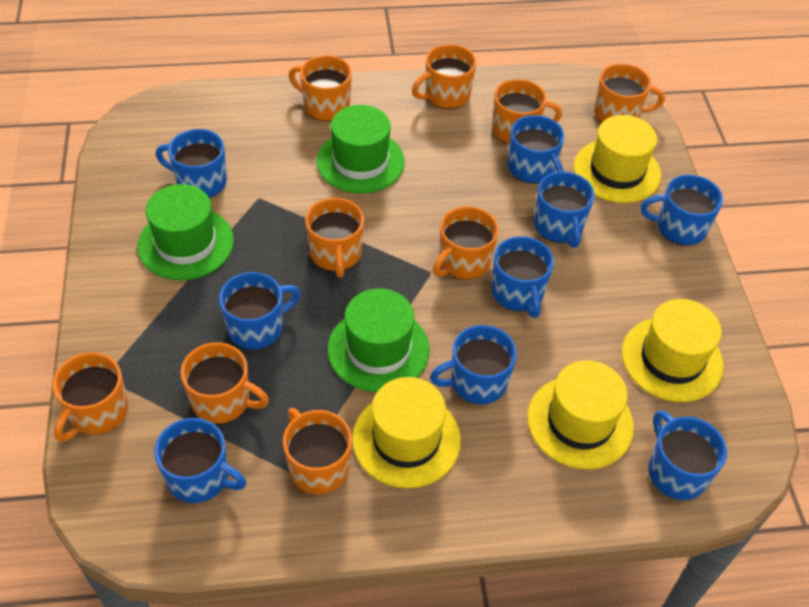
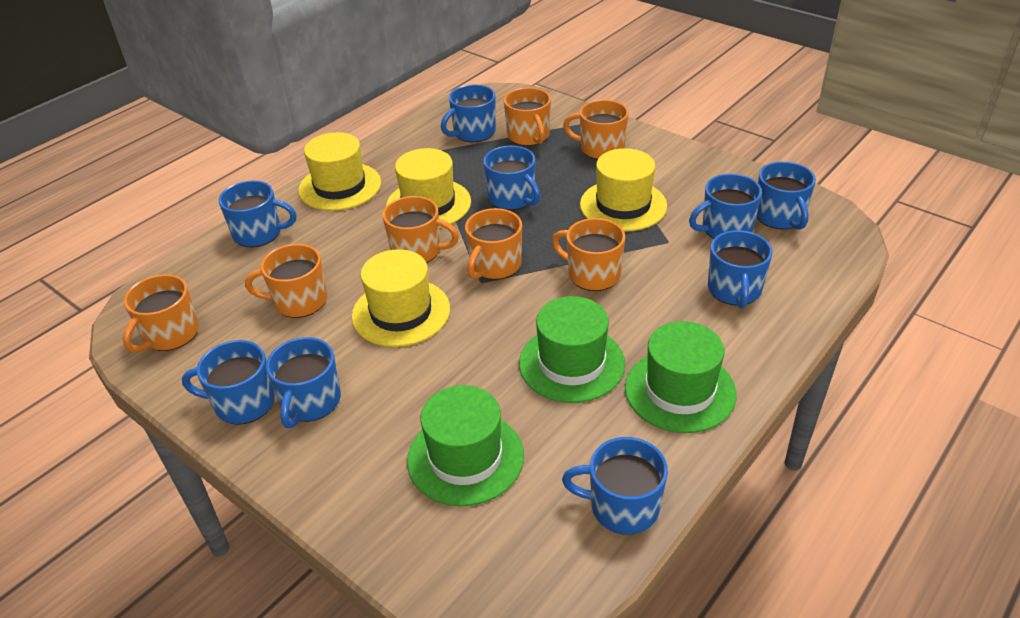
orange mug: [53,352,129,442] [181,342,269,424] [283,408,352,494] [289,55,352,121] [305,198,364,278] [412,44,476,109] [433,206,499,280] [492,79,562,144] [594,64,665,123] = 9 -> [123,274,199,353] [245,244,327,318] [382,196,459,263] [465,208,522,280] [504,88,551,146] [552,218,625,291] [563,100,629,160] = 7

